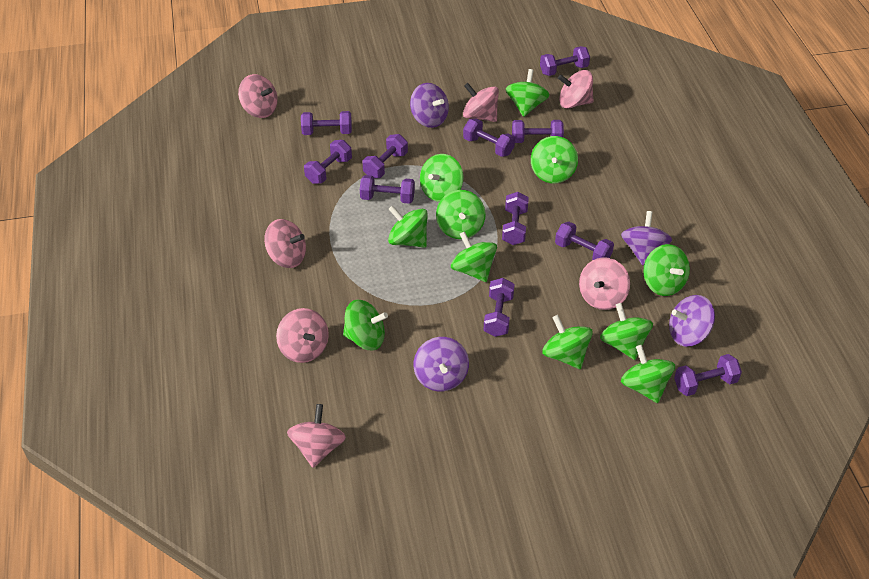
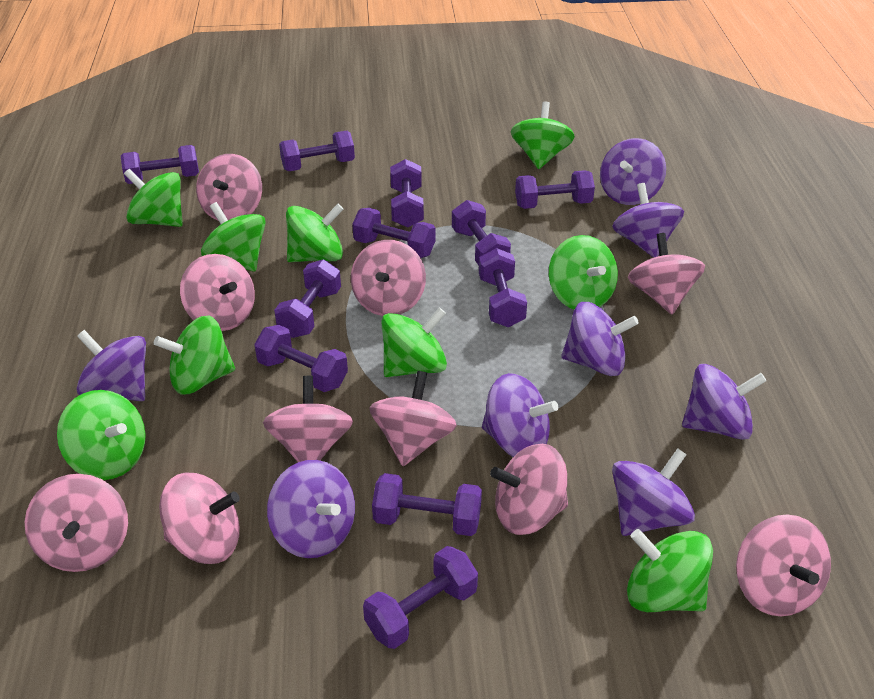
green spinning top: [343,299,388,350] [388,205,428,248] [420,154,464,202] [436,190,486,239] [451,231,497,282] [506,69,549,117] [531,136,578,183] [542,315,593,369] [600,303,653,360] [621,345,675,403] [643,244,690,296] = 11 -> [57,390,146,480] [124,169,183,227] [154,315,235,395] [201,202,266,272] [286,204,344,262] [381,308,447,377] [511,102,575,169] [549,235,618,309] [627,529,713,612] = 9
pink spinning top: [238,74,278,118] [264,219,306,268] [276,308,329,363] [287,404,346,468] [463,83,499,122] [558,70,594,109] [579,257,630,310] = 7 -> [25,474,128,572] [159,473,240,564] [180,254,255,331] [196,154,262,221] [263,376,353,462] [351,240,426,316] [369,371,457,466] [490,444,568,535] [628,233,705,314] [736,514,831,616] = 10
purple spinning top: [410,83,449,128] [413,337,469,391] [621,211,672,265] [669,295,715,347] = 4 -> [77,330,146,401] [267,460,355,558] [482,373,558,457] [561,302,639,376] [600,138,666,205] [612,448,695,536] [613,183,684,258] [682,364,767,440] = 8

